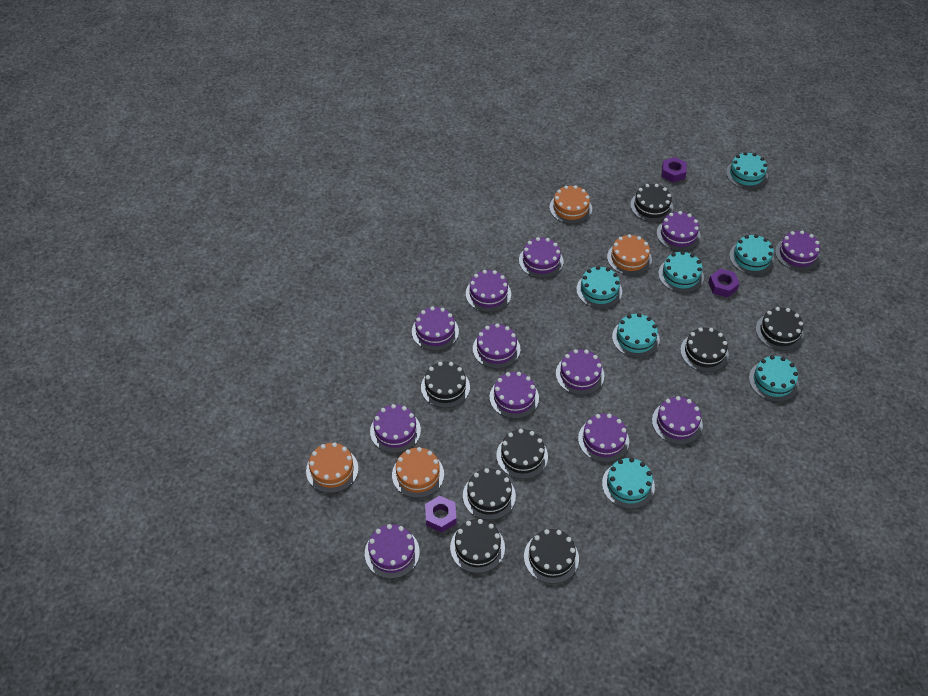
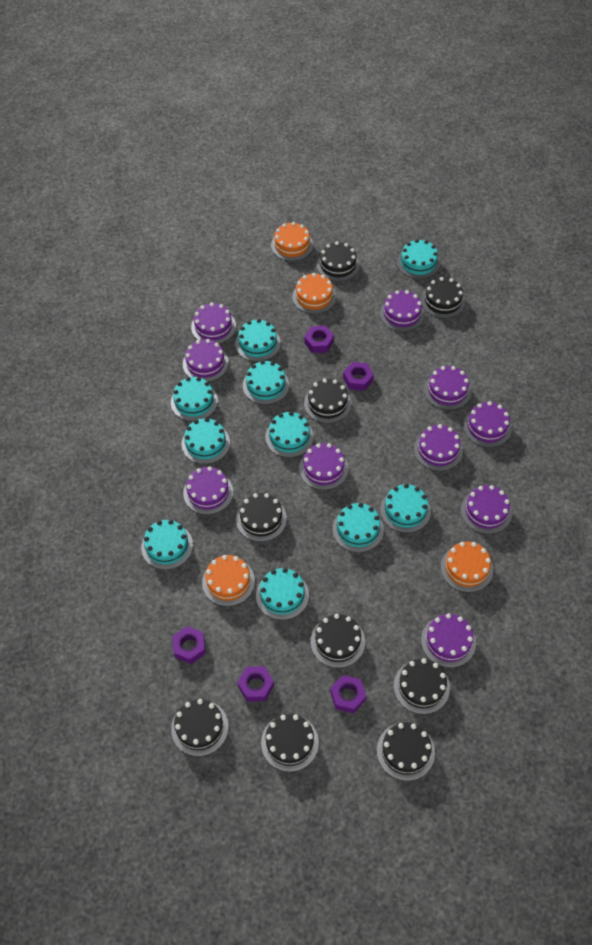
black cake: [421,362,470,408] [450,519,505,573] [463,468,516,520] [496,429,548,479] [524,529,579,584] [630,184,673,222] [680,327,729,372] [756,307,804,351] = 8 -> [171,699,228,756] [236,493,287,542] [261,714,319,772] [304,379,351,423] [311,614,365,668] [317,242,360,281] [377,722,435,781] [394,658,450,714] [421,277,465,318] = 9
purple cake: [365,524,420,579] [370,404,421,453] [412,306,459,351] [466,270,511,312] [473,323,520,369] [490,372,539,419] [519,237,563,278] [556,349,604,395] [578,414,629,462] [652,396,703,445] [657,211,701,251] [775,230,820,271] = 12 -> [183,339,229,382] [183,466,233,515] [191,302,236,344] [299,443,348,490] [380,290,425,331] [414,424,463,471] [421,613,476,668] [424,366,471,410] [461,485,512,534] [463,401,512,447] = 10
purple nut: [425,496,456,533] [662,157,687,183] [708,269,740,298] = 3 -> [172,626,206,664] [237,666,274,702] [304,326,334,353] [330,675,366,713] [343,362,374,391] = 5
turquoise cake: [576,266,622,308] [602,458,655,509] [612,313,660,358] [658,251,704,293] [726,152,768,189] [729,234,774,275] [749,355,799,402] = 7 -> [141,520,193,570] [171,377,218,421] [182,418,230,464] [235,319,281,362] [243,360,289,405] [256,568,309,620] [265,411,314,458] [333,503,384,552] [380,484,431,533] [397,239,440,279] = 10

